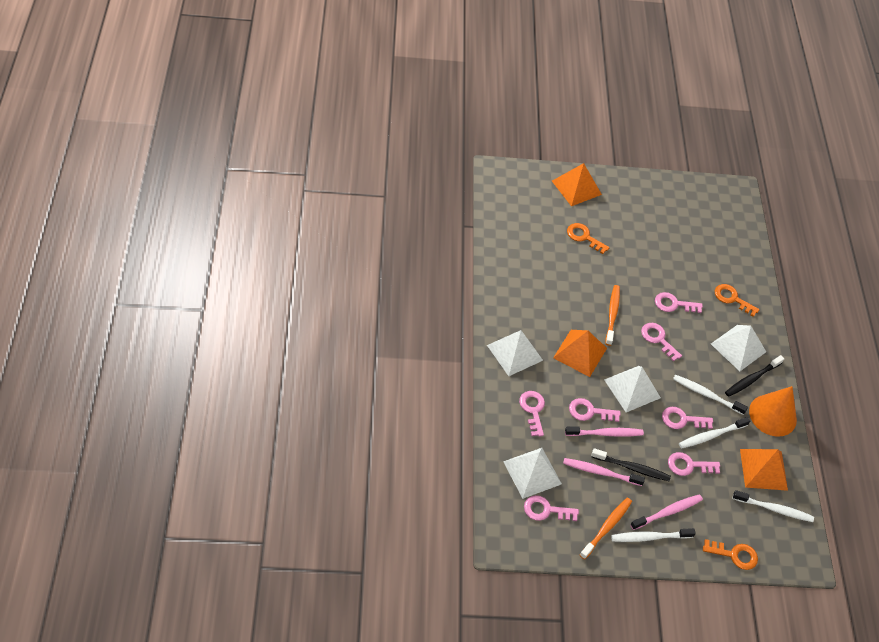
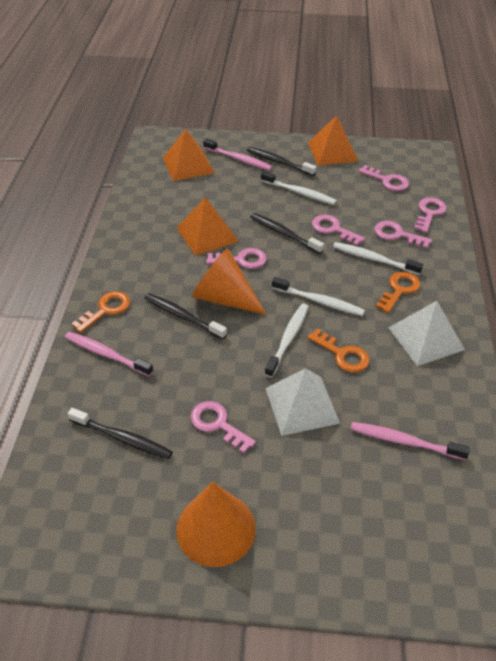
black toothbrush: [591,448,671,481] [725,355,784,397] = 2 -> [67,408,173,459] [144,293,227,339] [247,147,317,176] [250,213,324,254] = 4
orange cone: [749,386,797,437] = 1 -> [177,482,256,567] [192,248,267,315] = 2
orange toothbrush: [580,497,632,560] [605,285,620,346] = 2 -> none = 0
pink key: [519,391,545,437] [524,495,579,521] [569,398,621,422] [641,323,682,362] [655,292,703,313] [662,407,713,429] [668,452,720,476] = 7 -> [190,401,256,454] [206,248,267,269] [312,215,365,246] [358,165,409,191] [374,221,432,249] [414,197,446,233] = 6
white pyramid: [487,330,543,376] [503,448,562,499] [604,366,661,412] [711,325,766,371] = 4 -> [265,368,340,436] [388,301,465,366] = 2

